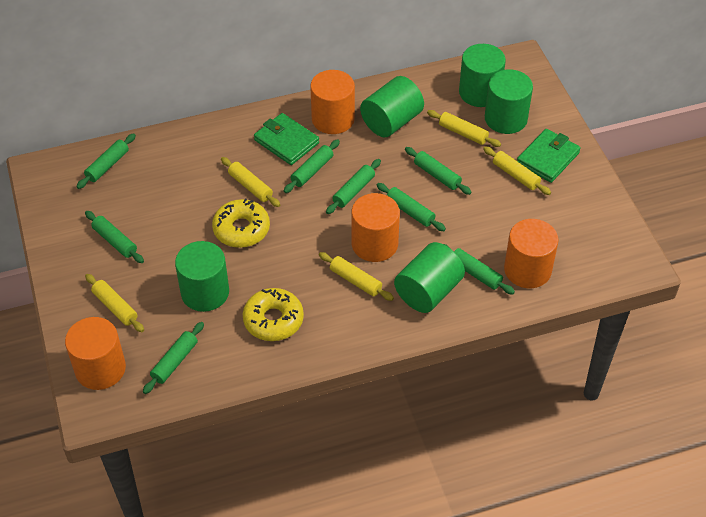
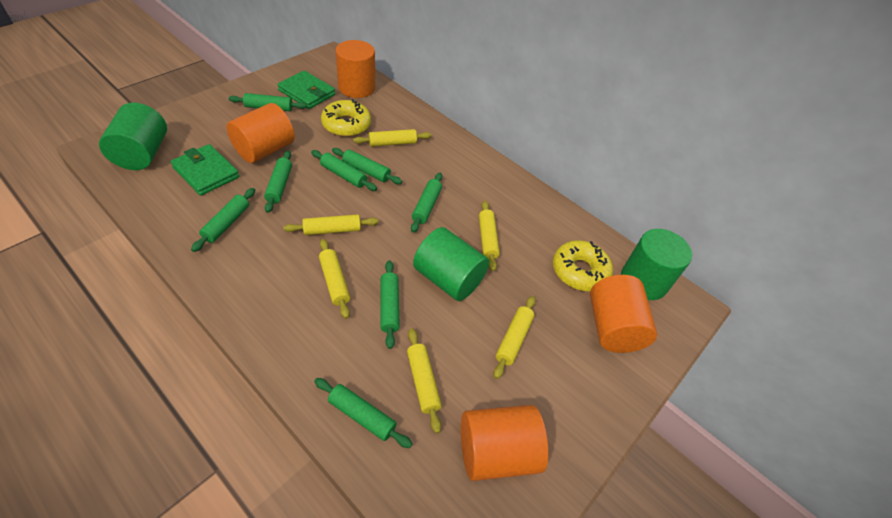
green cylinder: [175,241,229,312] [360,76,424,137] [394,242,465,313] [459,44,506,107] [485,69,533,134] = 5 -> [99,103,167,170] [413,227,489,301] [621,229,692,300] = 3
yellow rolling pin: [85,274,144,332] [221,157,280,207] [319,252,394,301] [427,110,501,147] [483,146,551,195] = 5 -> [284,214,379,235] [319,239,350,319] [353,129,431,147] [407,328,442,434] [479,201,500,271] [493,296,536,379] = 6

